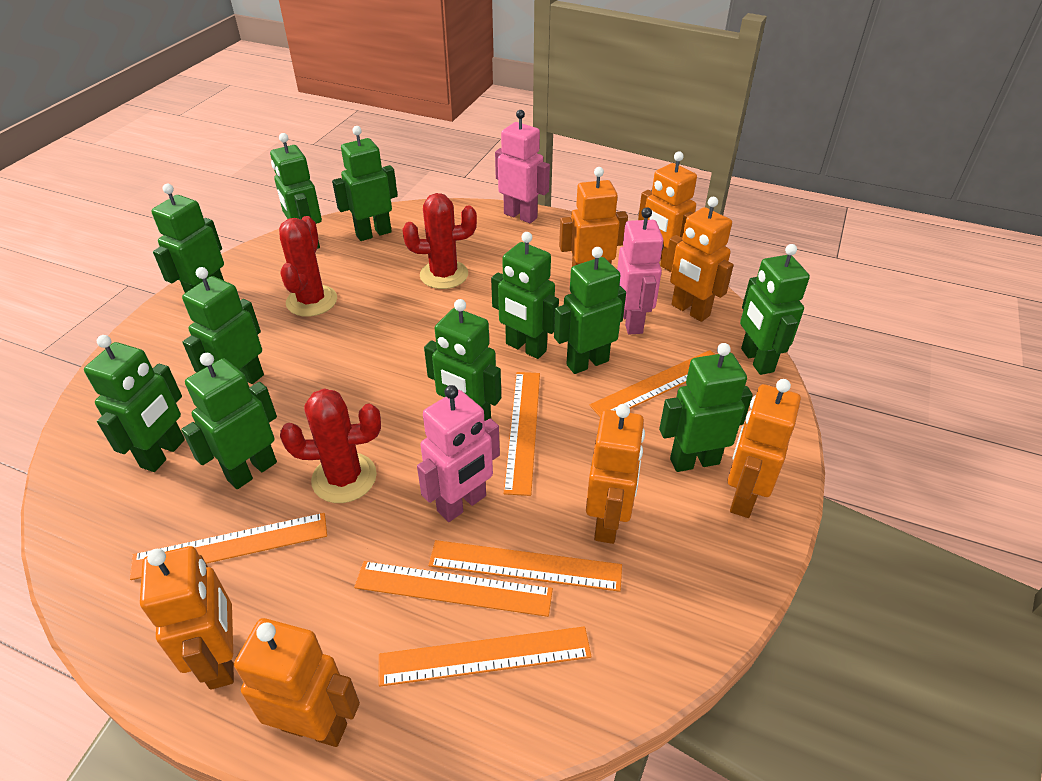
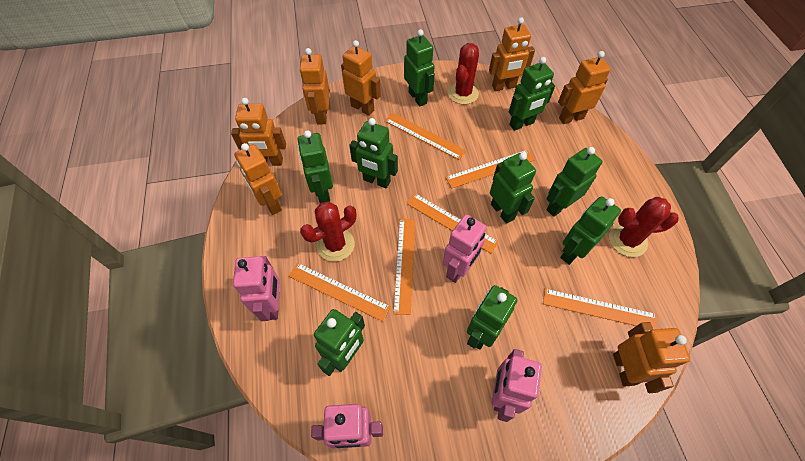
green robot: [84,335,185,472] [151,184,224,293] [181,353,277,489] [182,267,264,384] [270,133,322,249] [332,126,398,241] [424,299,501,422] [491,232,559,359] [554,247,626,374] [659,343,753,472] [740,244,810,375] = 11 -> [297,130,333,203] [314,309,365,376] [349,118,398,188] [404,29,435,107] [467,285,517,350] [490,152,536,224] [509,57,555,131] [546,147,602,217] [560,196,621,265] = 9
pink robot: [417,385,500,522] [495,110,550,223] [617,207,664,334] = 3 -> [233,256,280,321] [311,404,383,448] [443,215,486,283] [492,349,542,422] = 4

